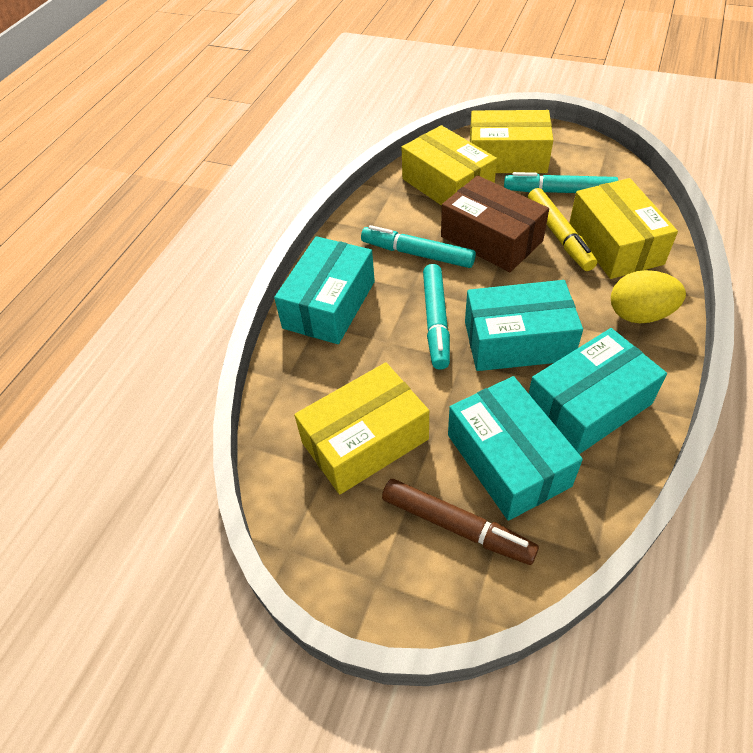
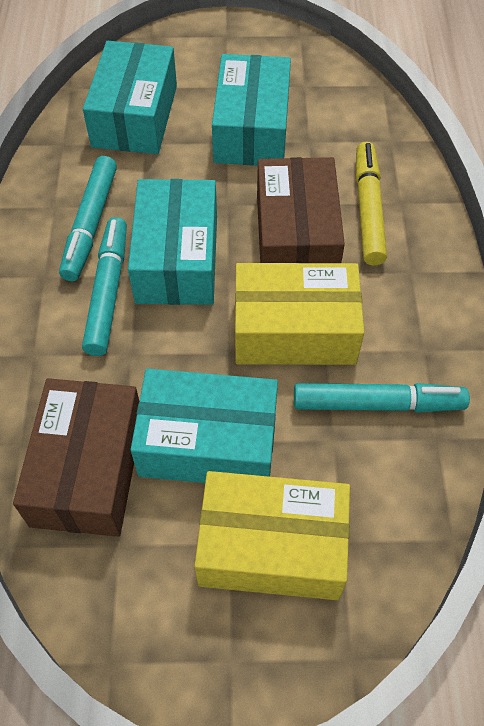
brown box: [441,175,549,272] = 1 -> [13,378,139,537] [257,157,345,263] = 2
brown marker: [382,479,539,565] = 1 -> none = 0
yellow box: [294,362,429,495] [402,125,497,206] [470,110,553,173] [569,178,678,279] = 4 -> [195,471,350,600] [235,263,365,365] = 2
yellow egg: [611,270,686,323] = 1 -> none = 0

